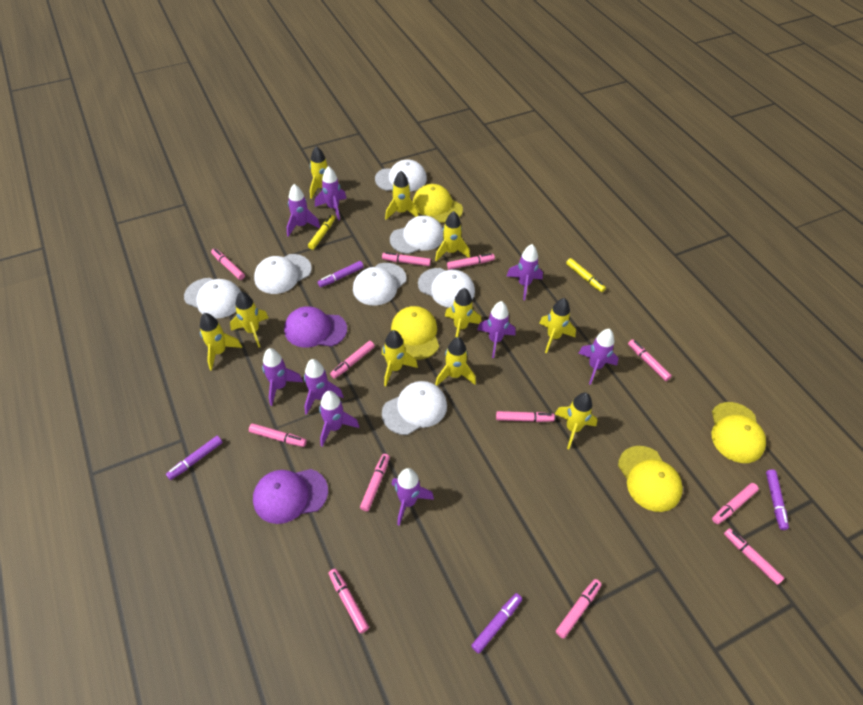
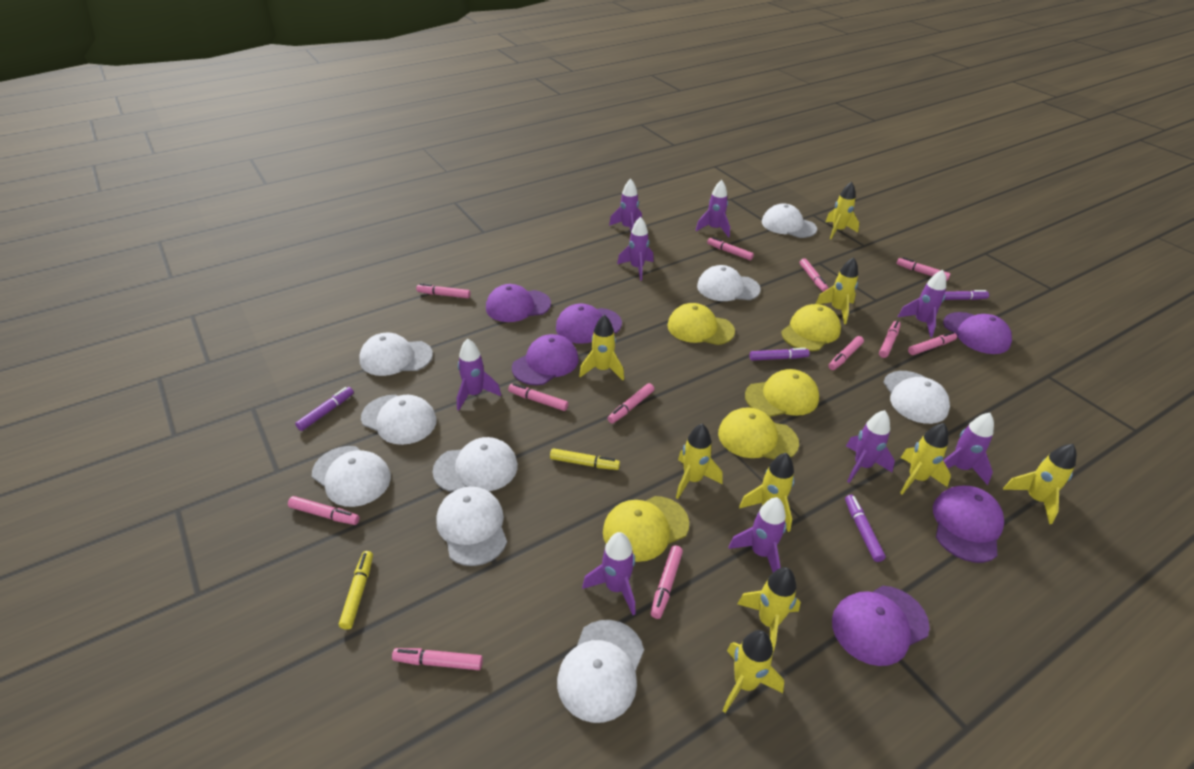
purple cap: [253,469,328,524] [284,306,347,348] = 2 -> [486,284,551,322] [512,334,579,385] [556,304,622,344] [832,586,930,666] [933,486,1004,563] [943,312,1012,354] = 6
white cap: [184,278,241,318] [254,254,312,294] [353,263,407,306] [375,160,427,191] [382,381,447,435] [390,215,443,254] [418,268,475,308] = 7 -> [312,446,391,507] [359,332,433,376] [361,395,436,445] [433,437,518,492] [436,487,507,566] [557,620,644,723] [697,265,761,301] [762,204,817,238] [883,371,950,424] = 9
yellow cap: [391,306,439,360] [413,184,463,223] [618,446,683,512] [712,402,766,463] = 4 -> [603,496,689,562] [667,303,735,345] [718,407,799,459] [745,369,819,417] [781,304,841,351] = 5
yellow rocket: [200,313,242,371] [230,291,268,348] [310,146,339,199] [382,330,418,386] [385,171,419,220] [435,211,470,261] [435,337,476,386] [445,288,482,338] [539,298,576,353] [555,393,597,449] = 10 -> [579,315,624,380] [676,424,723,499] [722,630,784,713] [737,567,801,655] [739,453,794,532] [816,257,858,324] [825,182,859,239] [900,423,951,495] [1003,444,1076,524] = 9

